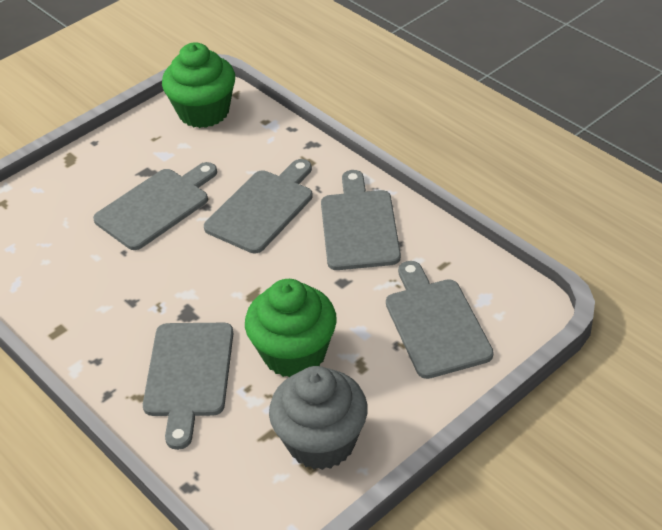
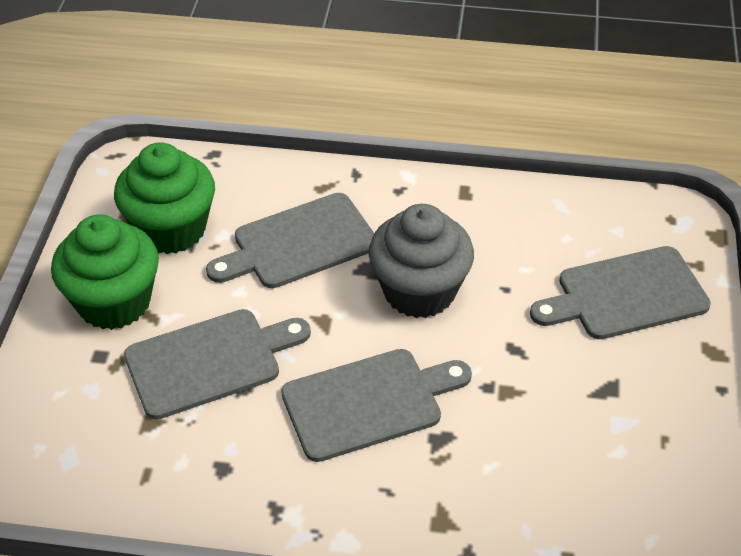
grey cutting board: [93,162,217,250] [143,323,234,450] [204,159,313,254] [321,170,401,270] [386,261,494,379] = 5 -> [124,309,311,420] [206,193,374,288] [281,349,472,462] [530,246,711,339] = 4

